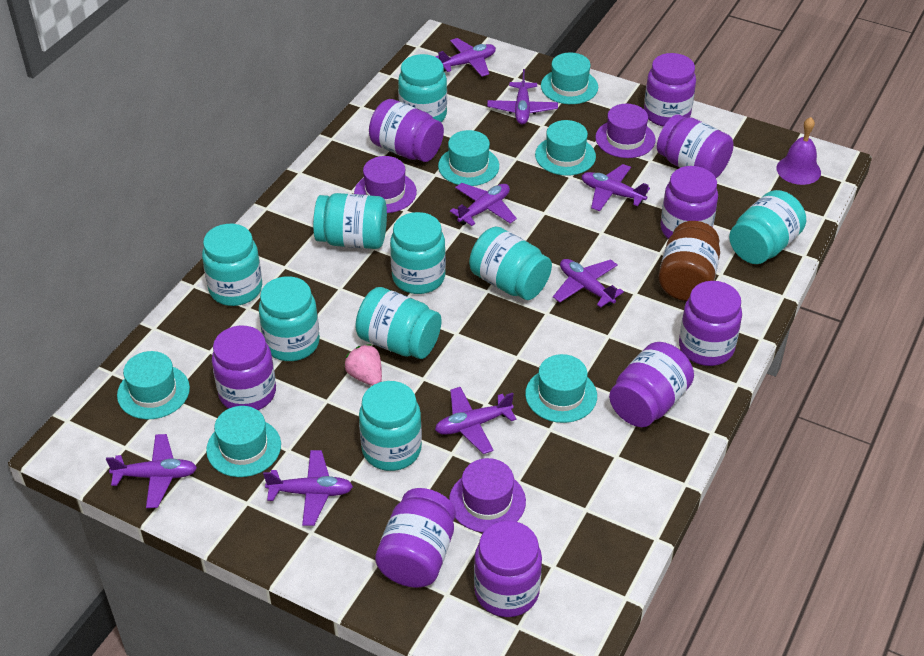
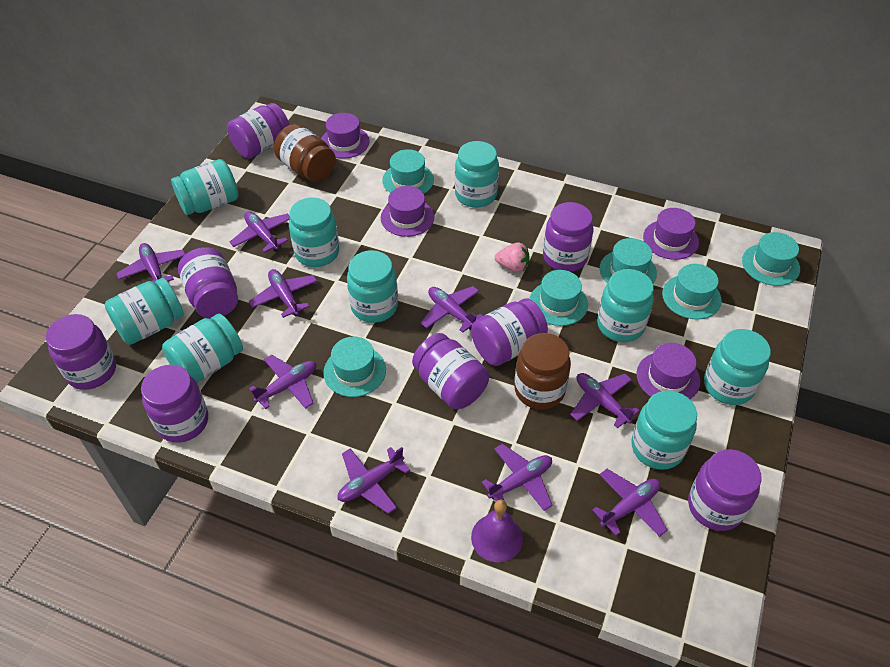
brown jar: [658,221,720,301] = 1 -> [274,124,336,182] [514,333,571,409] = 2
purple hat: [354,156,417,213] [449,458,526,533] [595,104,656,158] = 3 -> [321,113,370,159] [381,186,434,237] [637,343,700,399] [643,208,699,260] = 4
purple jar: [212,326,276,410] [369,99,444,162] [375,488,456,588] [474,521,542,617] [609,342,694,427] [644,53,696,127] [657,114,734,178] [661,166,718,239] [679,281,742,366] = 9 -> [46,314,116,390] [141,365,208,443] [178,247,238,319] [227,103,290,159] [412,333,489,409] [471,298,548,366] [543,202,593,272] [688,449,762,531] = 8
purple plane: [106,434,197,508] [263,450,353,526] [435,38,496,77] [435,387,516,454] [450,183,517,226] [487,69,558,125] [553,259,624,308] [582,164,650,211] = 8 -> [116,243,185,283] [230,211,290,253] [249,269,317,318] [249,355,316,409] [337,447,410,514] [421,286,483,333] [481,444,553,511] [570,373,639,428] [592,469,667,537] = 9

